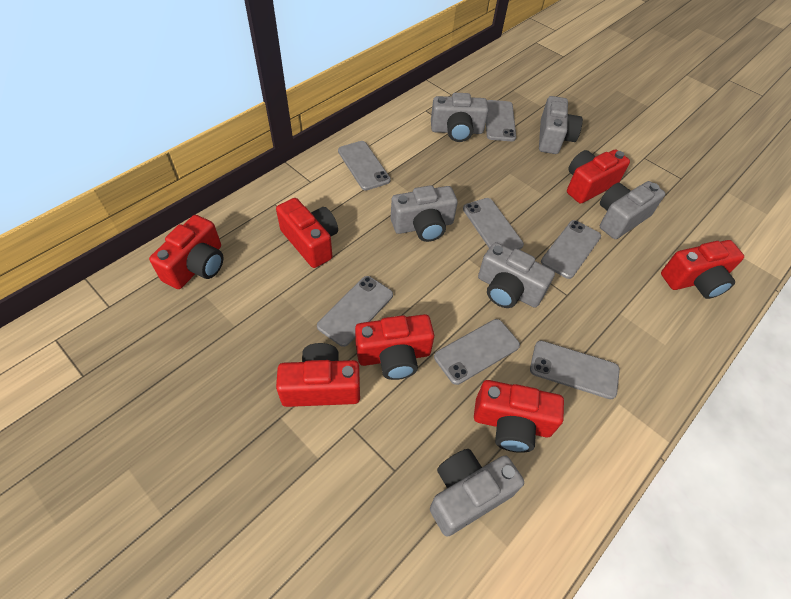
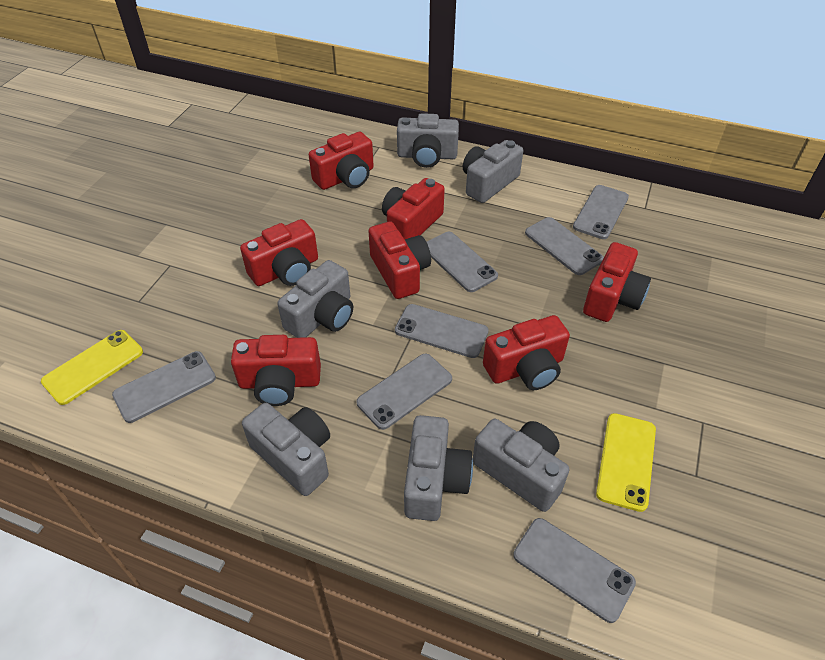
yellow phone: none = 0 -> [41,330,143,405] [596,413,656,512] = 2

